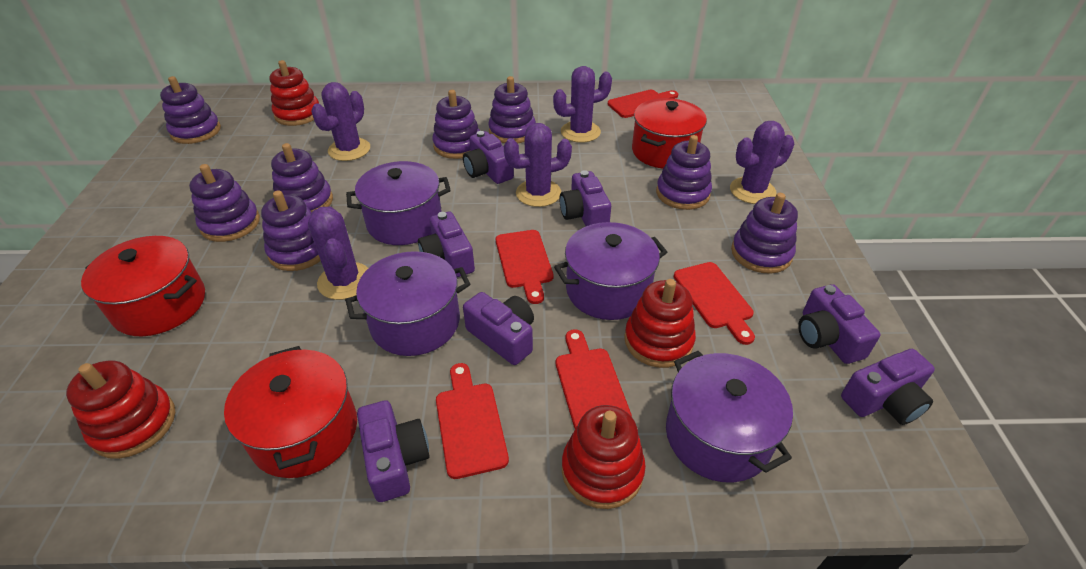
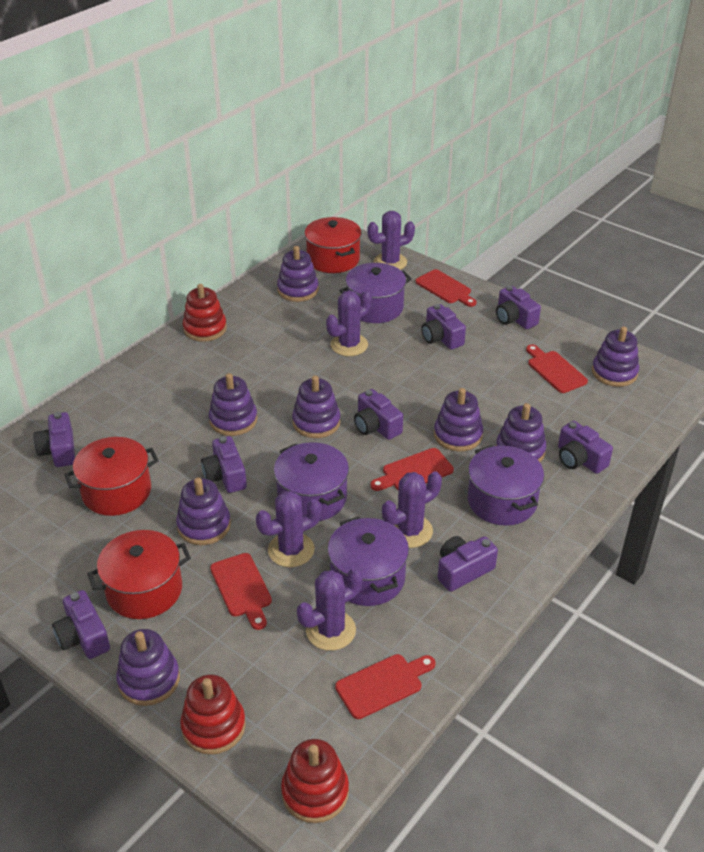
purple camera: [357,400,429,502] [418,212,475,277] [463,131,514,184] [463,292,534,365] [559,170,611,226] [798,284,881,364] [841,349,935,425] = 7 -> [33,412,75,467] [52,590,110,659] [201,436,247,493] [354,389,403,440] [421,304,466,350] [438,536,498,592] [496,286,541,329] [558,421,613,474] = 8
red stacking toy: [66,360,175,459] [269,60,319,126] [562,405,646,509] [624,279,696,368] = 4 -> [180,675,246,755] [183,284,227,342] [281,739,349,823] = 3

